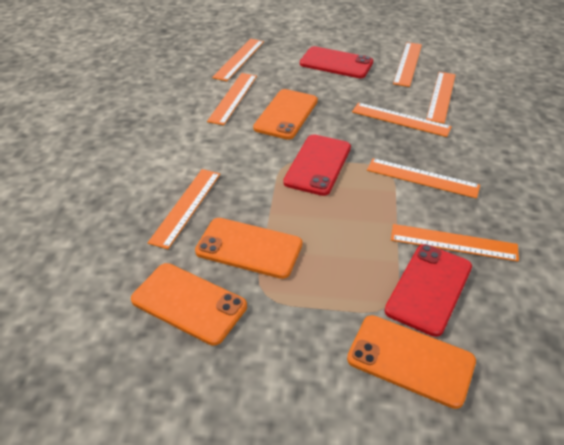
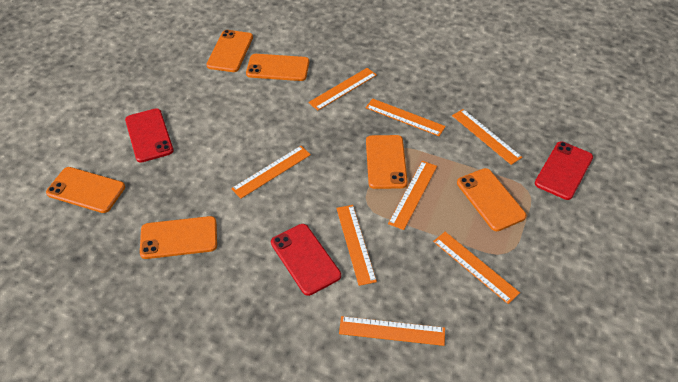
orange phone: [131,263,247,346] [195,218,302,279] [253,89,318,140] [347,315,476,409] = 4 -> [46,167,125,213] [140,216,217,259] [206,30,253,72] [246,54,309,81] [366,135,408,189] [457,168,526,231] = 6

